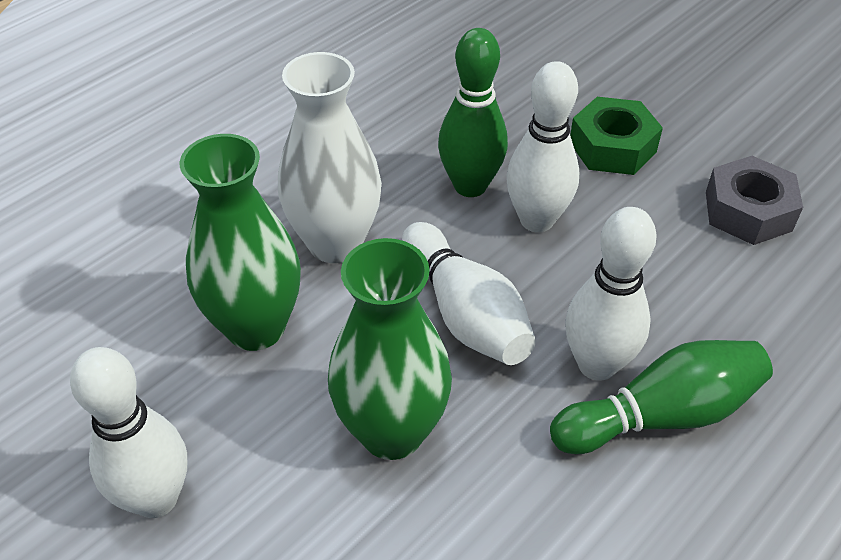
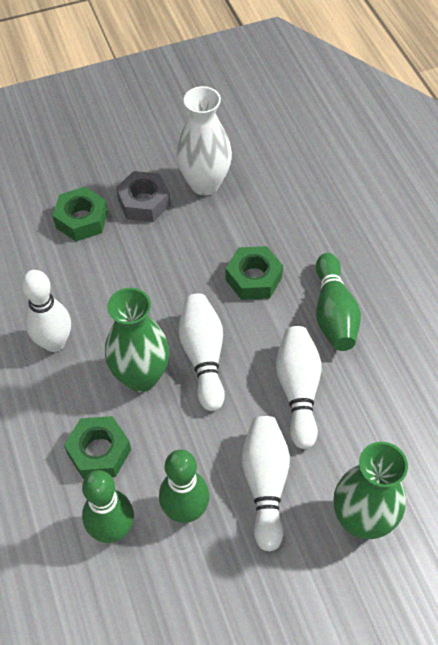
green bowling pin: [438,28,508,197] [550,340,773,454] = 2 -> [82,470,134,543] [159,450,209,523] [316,253,361,351] = 3
green nut: [570,97,663,175] = 1 -> [53,187,108,241] [64,416,131,479] [226,246,283,300] = 3

